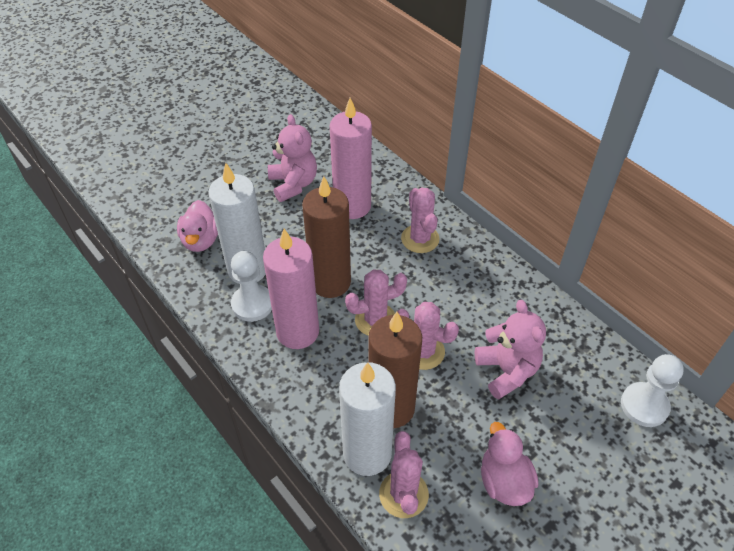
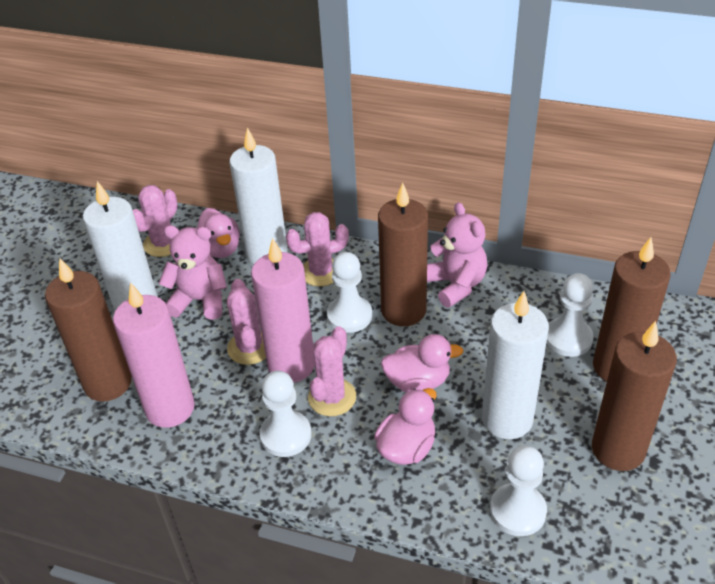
brown candle: [302,176,351,298] [368,312,422,428] = 2 -> [45,257,132,402] [378,183,428,326] [592,321,677,471] [593,237,671,381] = 4
pink duck: [177,200,218,252] [481,422,538,506] = 2 -> [197,208,240,258] [374,388,437,465] [381,334,463,392] = 3
white candle: [208,163,266,284] [339,362,396,476] = 2 -> [83,181,158,311] [229,128,288,264] [482,291,549,439] = 3
white pawn: [231,251,272,322] [621,354,684,427] = 2 -> [260,371,311,457] [327,252,372,333] [490,446,547,536] [546,273,594,357] = 4

